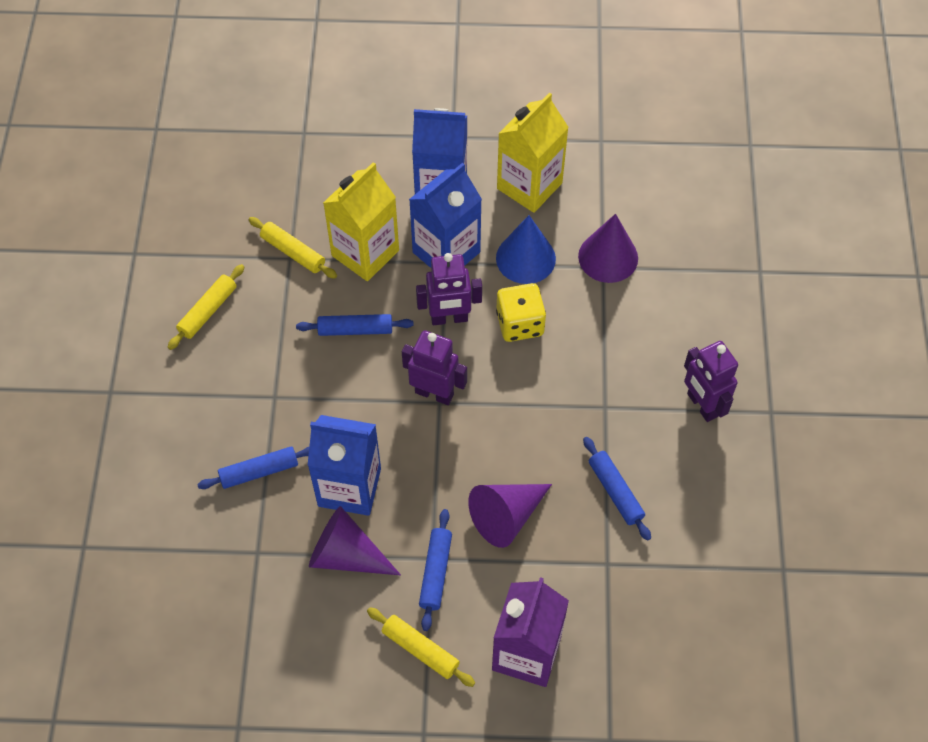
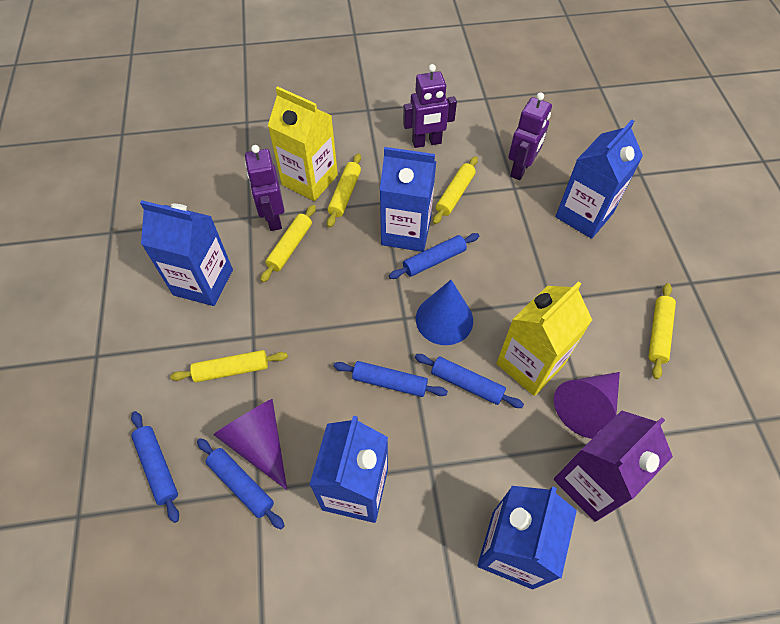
blue carton: [308,415,381,516] [409,163,482,268] [412,108,467,194] = 3 -> [140,200,233,306] [309,416,388,523] [380,147,436,252] [477,486,577,589] [555,120,643,239] = 5
blue rolling pin: [197,446,309,489] [296,314,414,336] [419,509,452,631] [583,437,651,541] = 4 -> [131,411,179,523] [197,438,285,529] [333,361,448,397] [389,233,479,279] [415,354,524,408] = 5
purple cone: [309,506,401,575] [468,484,552,548] [578,214,638,283] = 3 -> [213,399,287,490] [554,372,620,439] = 2
yellow dice: [496,283,546,342] = 1 -> none = 0
yellow rolling pin: [168,264,244,350] [248,217,337,279] [367,607,475,687] = 3 -> [170,350,288,382] [260,205,316,282] [327,153,361,228] [433,156,478,224] [648,283,676,379] = 5

